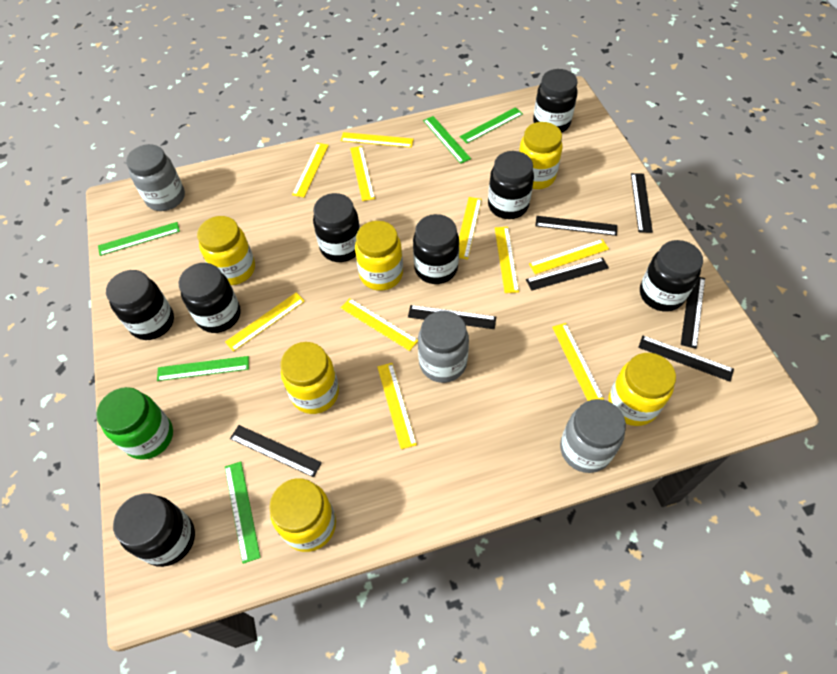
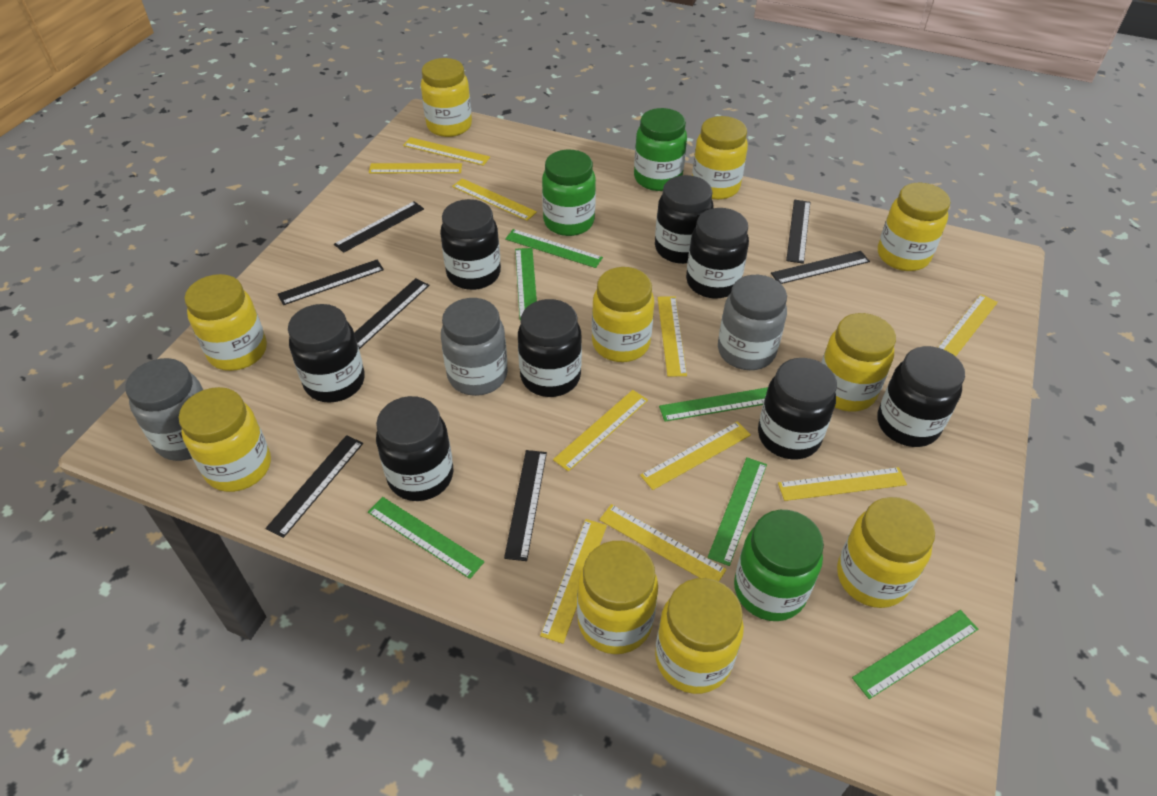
green jar: [96,387,173,460] = 1 -> [542,150,596,236] [634,108,687,191] [734,510,824,621] = 3
green ruler: [98,222,180,256] [157,356,249,381] [225,461,261,564] [423,116,471,164] [459,107,523,143] = 5 -> [368,497,484,579] [505,229,603,268] [515,248,537,320] [659,387,768,422] [708,457,767,566] [852,610,978,699] = 6
yellow jar: [197,216,255,285] [269,478,336,552] [280,342,339,414] [355,221,403,291] [519,122,563,189] [608,353,676,426] = 6 -> [179,387,271,492] [185,274,267,371] [421,58,472,137] [577,541,658,654] [592,267,654,362] [655,578,744,694] [692,116,748,200] [821,313,896,412] [837,497,935,608] [878,183,950,271] = 10

